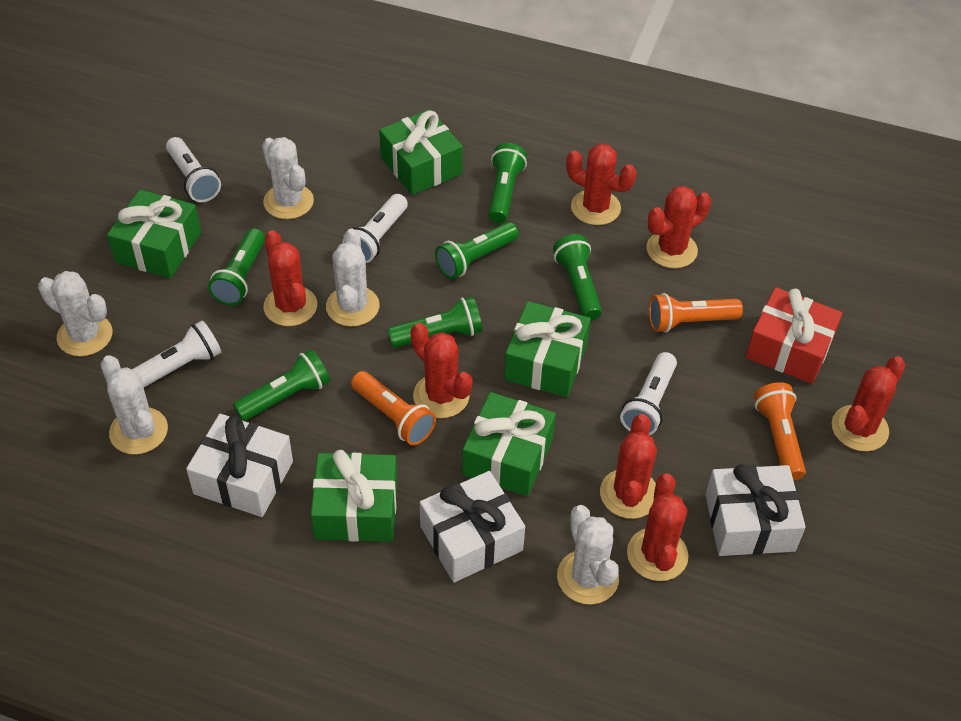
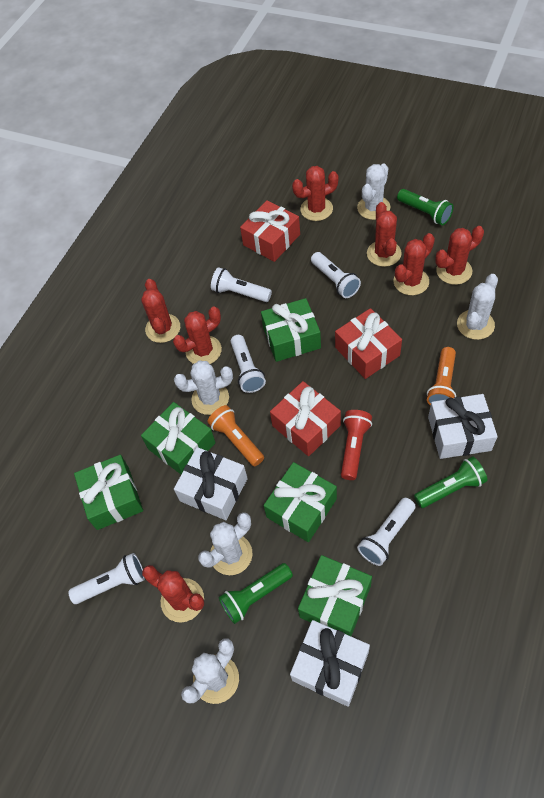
green flashlight: [208,228,265,305] [233,349,330,421] [387,297,482,348] [435,222,519,279] [488,143,527,223] [553,234,602,320] = 6 -> [219,563,293,624] [397,189,453,225] [414,456,487,508] = 3
orange flashlight: [351,371,436,445] [649,293,743,333] [754,382,806,481] = 3 -> [208,405,264,467] [427,347,456,406] = 2
red flashlight: none = 0 -> [341,410,372,480] = 1
red gift: [746,287,842,384] = 1 -> [240,200,300,262] [270,381,341,456] [335,308,402,379] = 3
white flashlight: [131,321,221,387] [166,137,221,202] [343,194,408,263] [620,352,677,435] = 4 -> [68,553,145,604] [211,267,272,302] [231,335,266,393] [311,252,361,298] [357,498,415,566] = 5

